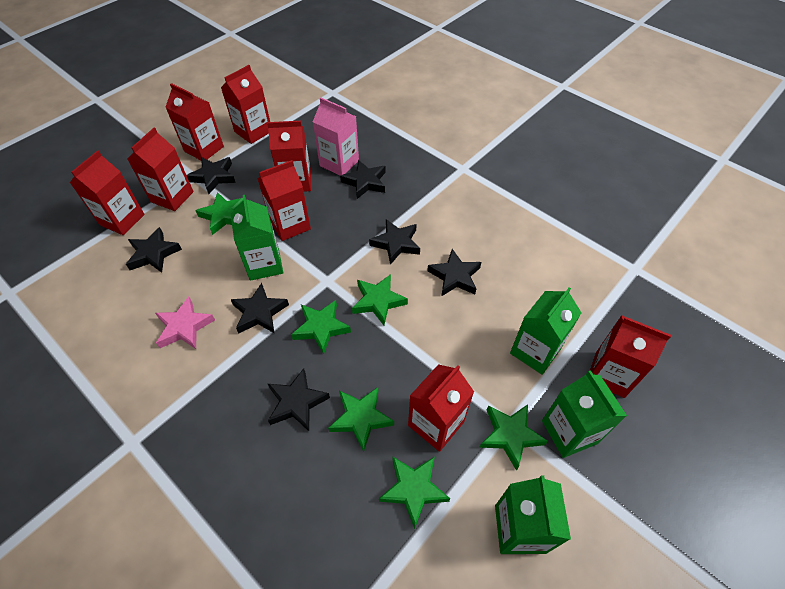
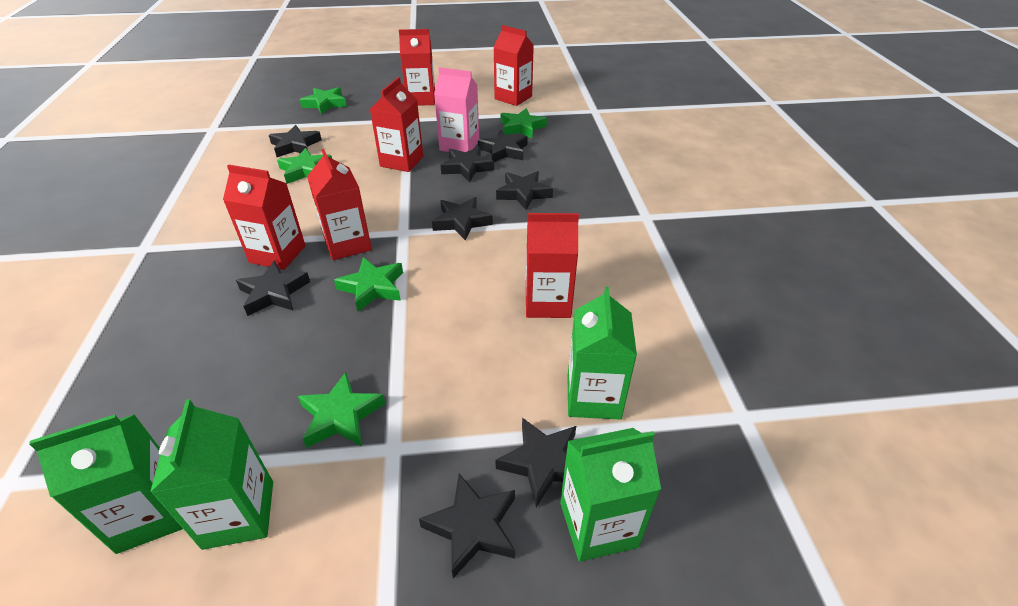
black star: [126,227,182,273] [187,157,236,194] [231,283,289,333] [268,368,330,431] [340,160,386,199] [369,219,420,265] [427,249,481,296] = 7 -> [236,261,310,316] [269,125,322,157] [419,474,515,578] [432,197,493,241] [441,147,494,182] [478,130,528,162] [495,418,576,507] [496,171,553,210] = 8
green star: [195,192,243,235] [291,300,351,354] [328,387,394,452] [352,274,408,325] [379,456,450,529] [479,404,548,471] = 6 -> [277,148,332,184] [298,372,385,448] [300,87,347,114] [334,257,403,312] [501,108,547,139] = 5
pink star: [155,297,215,349] = 1 -> none = 0
red carton: [70,150,145,235] [128,128,194,211] [165,83,224,161] [221,65,270,144] [257,160,311,241] [267,121,311,192] [408,364,474,452] [590,315,671,398] = 8 -> [223,164,306,270] [307,149,372,260] [370,77,423,172] [399,29,435,106] [493,25,534,106] [526,213,579,318] = 6

